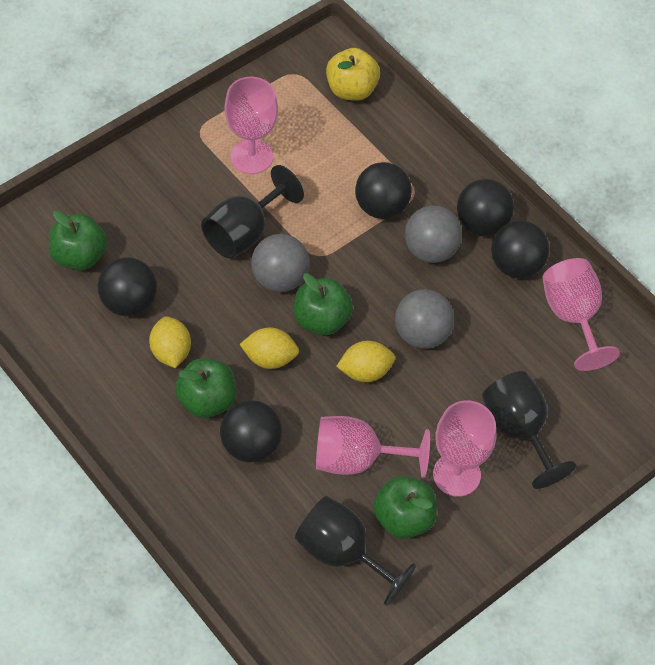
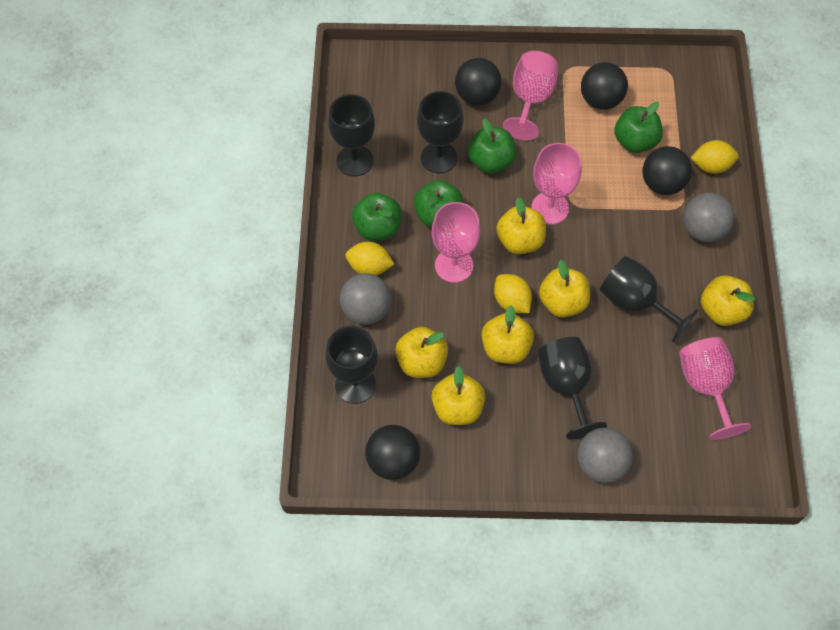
black ball: [98,257,157,316] [220,400,282,462] [355,162,412,219] [457,179,514,236] [491,221,549,278] = 5 -> [365,425,420,480] [455,58,502,105] [581,62,628,110] [642,146,692,195] = 4
black goblet: [201,165,304,259] [295,496,416,606] [482,371,576,489] = 3 -> [326,326,378,404] [328,94,375,176] [417,91,464,173] [538,337,607,439] [600,256,698,342] = 5
yellow apple: [326,48,380,101] = 1 -> [395,327,448,378] [431,366,485,425] [481,305,534,364] [496,197,546,254] [539,260,590,318] [701,275,755,326] = 6

